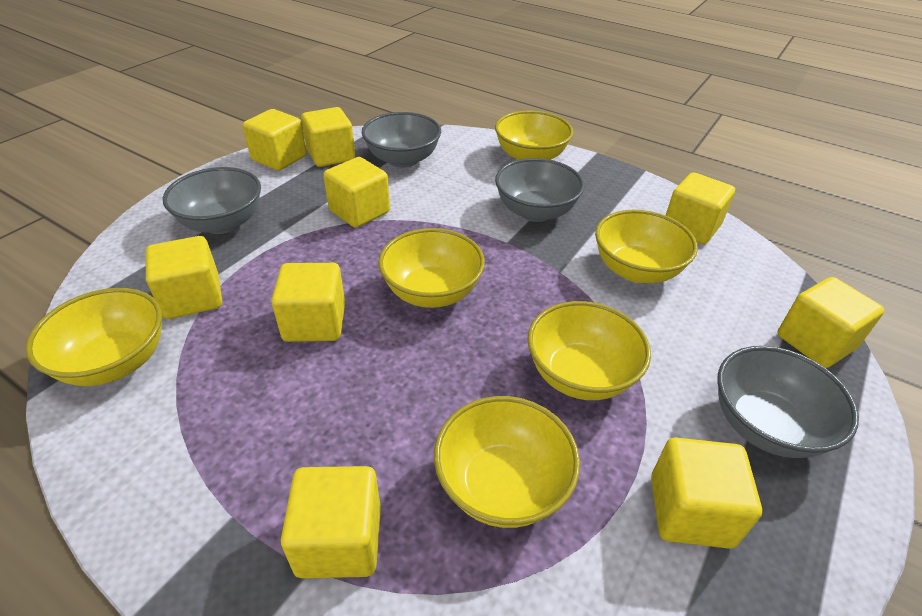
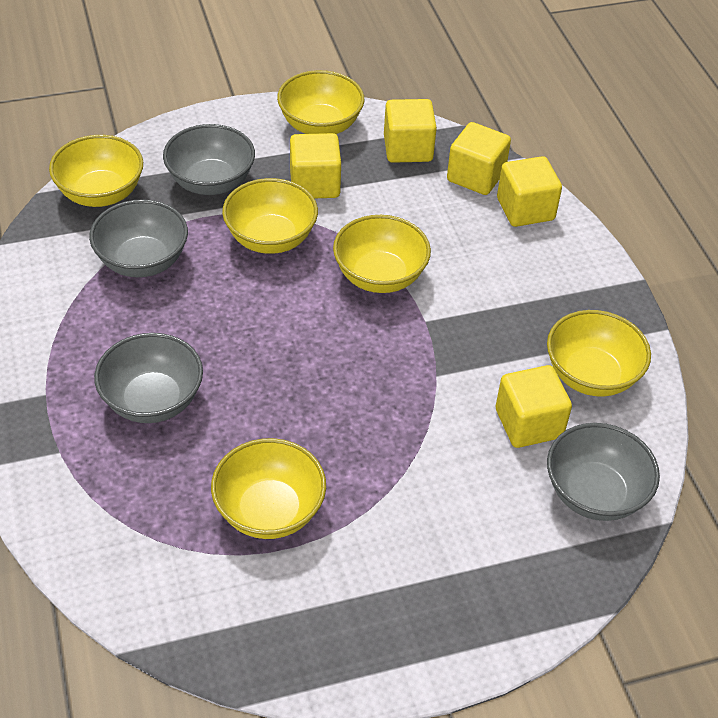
yellow cube: [146,236,222,319] [243,109,307,171] [271,263,345,342] [281,466,381,578] [301,107,355,167] [323,157,390,228] [651,437,762,549] [665,172,735,244] [777,277,884,368] = 9 -> [290,133,341,198] [384,99,437,163] [447,122,511,195] [496,365,572,448] [497,156,562,227] = 5

